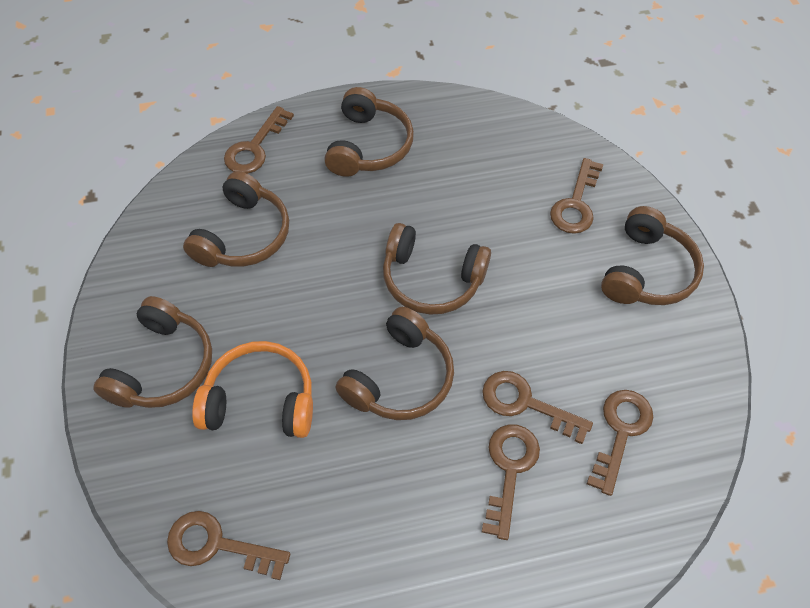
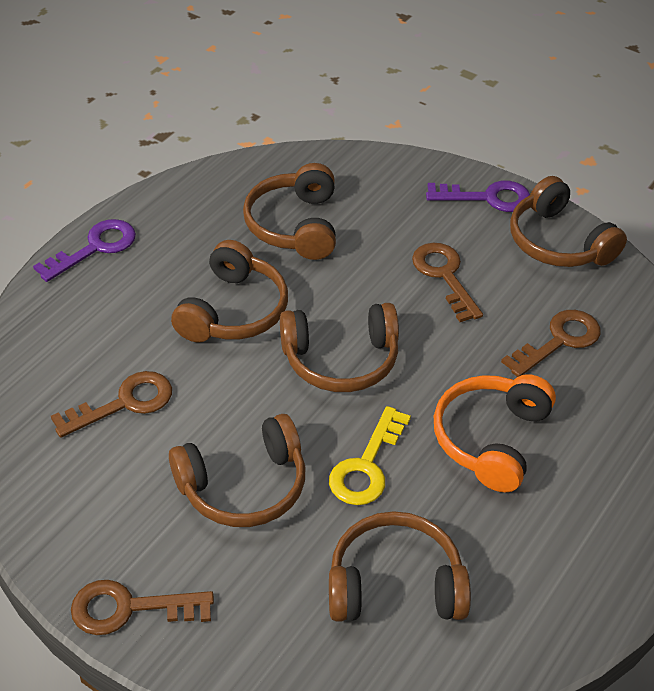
brown key: [167,511,291,580] [224,106,294,174] [482,371,593,444] [482,424,540,540] [550,158,604,234] [587,390,654,496] = 6 -> [51,371,172,438] [71,580,214,635] [412,243,483,322] [501,310,601,377] = 4
purple key: none = 0 -> [33,219,136,282] [426,181,530,212] = 2
yellow key: none = 0 -> [329,406,411,505] = 1

